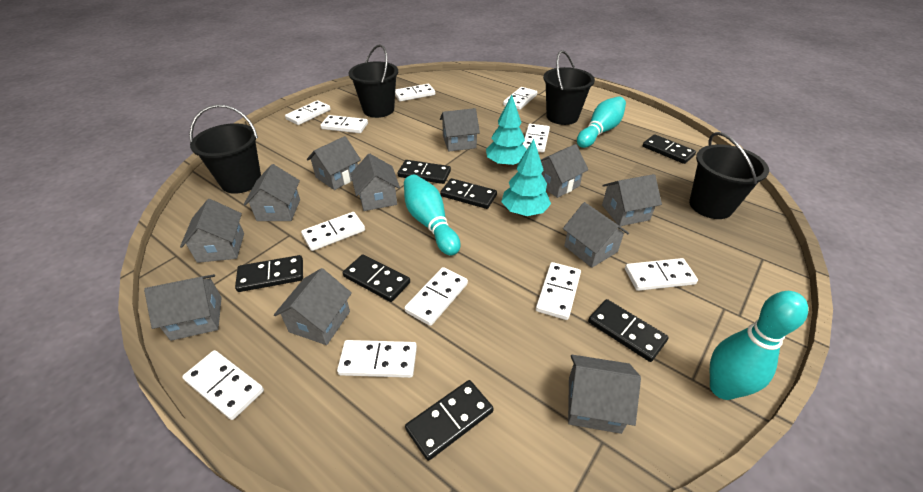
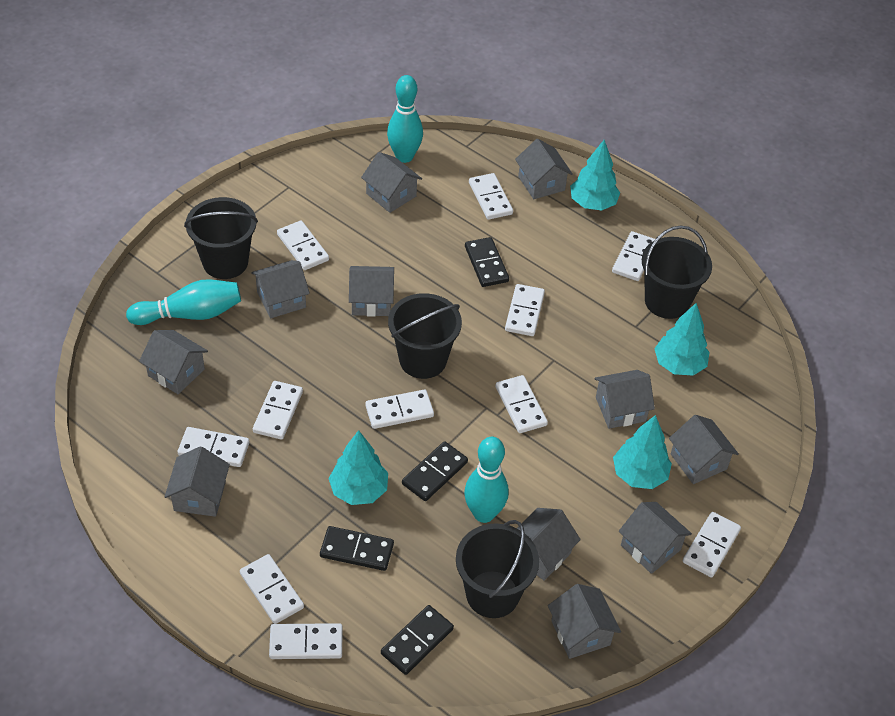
black domino: [235,255,303,292] [343,254,410,302] [398,160,451,184] [405,380,494,461] [440,178,497,209] [588,299,669,362] [643,134,696,164] = 7 -> [320,526,394,571] [381,605,454,675] [402,441,468,501] [465,237,509,287] = 4
turquoise tree: [486,95,527,167] [501,139,551,216] = 2 -> [328,430,388,505] [570,140,620,211] [613,415,672,489] [654,303,709,376] = 4

